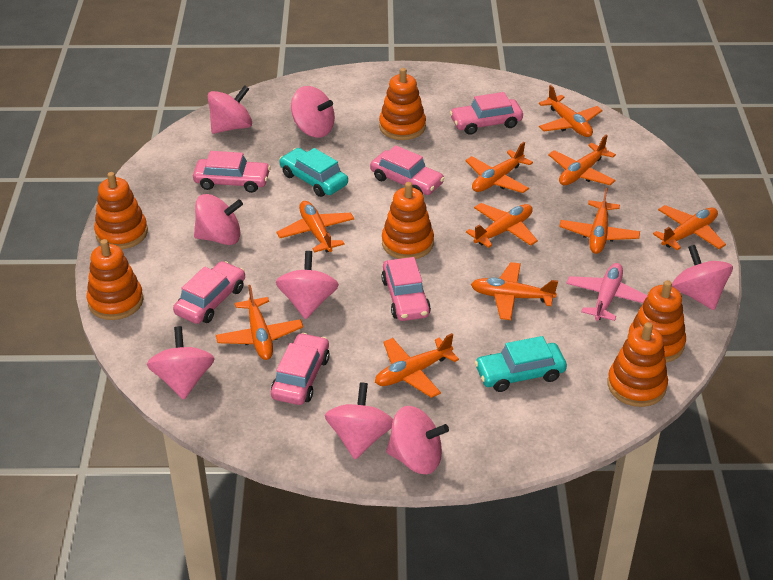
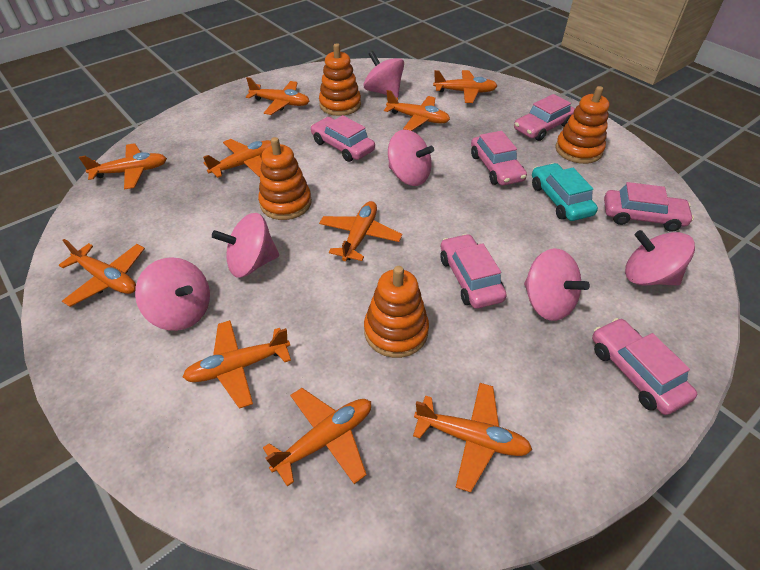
orange stacking toy: [86,239,143,320] [94,172,148,249] [379,68,426,140] [382,182,434,259] [607,322,668,407] [628,280,686,363] = 6 -> [258,137,312,220] [319,43,361,116] [364,266,429,358] [556,86,609,164] = 4
pink plane: [566,263,648,321] = 1 -> none = 0
pink spinning top: [147,326,215,400] [194,194,243,245] [208,85,252,134] [276,251,339,319] [291,86,335,137] [325,382,393,459] [386,406,449,474] [672,245,733,310] = 8 -> [135,257,210,331] [212,213,279,278] [364,51,404,98] [388,130,434,186] [524,248,590,321] [625,230,695,285] = 6
turquoise car: [279,148,348,197] [475,336,567,392] = 2 -> [532,163,598,221] = 1

